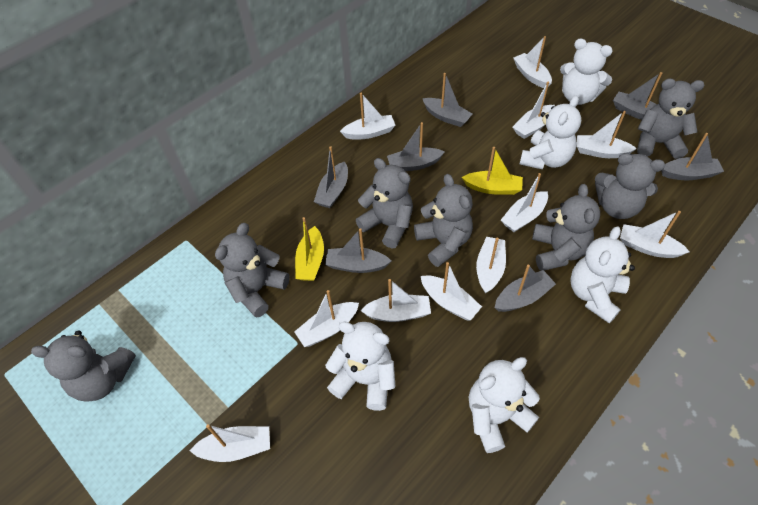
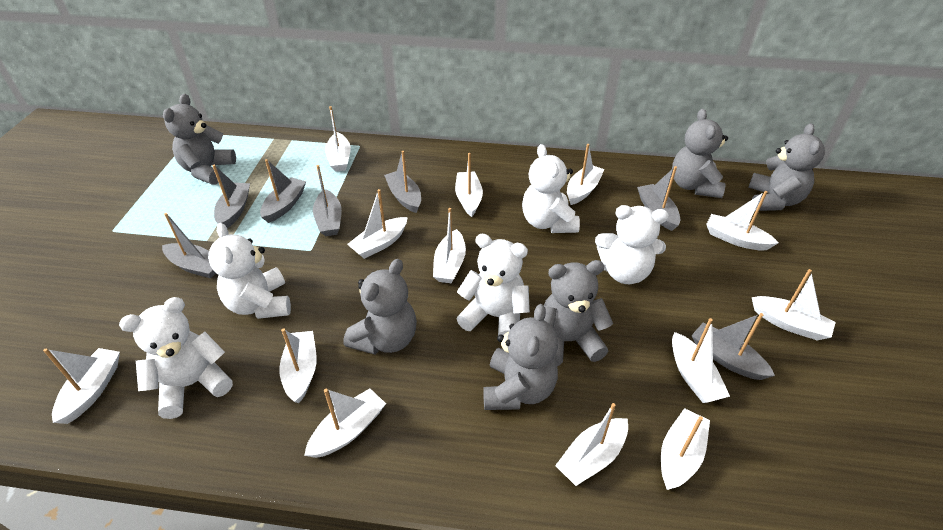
grey teddy bear: [31,330,136,402] [215,223,290,318] [356,158,413,248] [414,174,473,267] [532,184,600,271] [595,153,665,219] [637,79,705,159] = 7 -> [163,94,236,185] [343,259,417,354] [483,304,558,410] [544,260,613,366] [672,109,728,198] [748,123,825,211] = 6
white boat: [190,424,270,462] [294,290,359,347] [340,93,396,140] [360,279,431,322] [421,262,482,321] [476,237,506,294] [501,173,548,232] [513,82,555,139] [514,36,552,88] [577,111,637,158] [620,211,690,258] = 11 -> [43,348,120,424] [279,328,317,403] [304,389,386,458] [325,106,351,172] [347,189,408,259] [433,208,466,283] [455,153,483,217] [555,403,628,486] [567,144,605,205] [661,408,710,490] [672,318,730,403] [706,191,778,251] [752,269,836,341] = 13
yellow boat: [295,217,324,281] [462,147,523,195] = 2 -> none = 0

